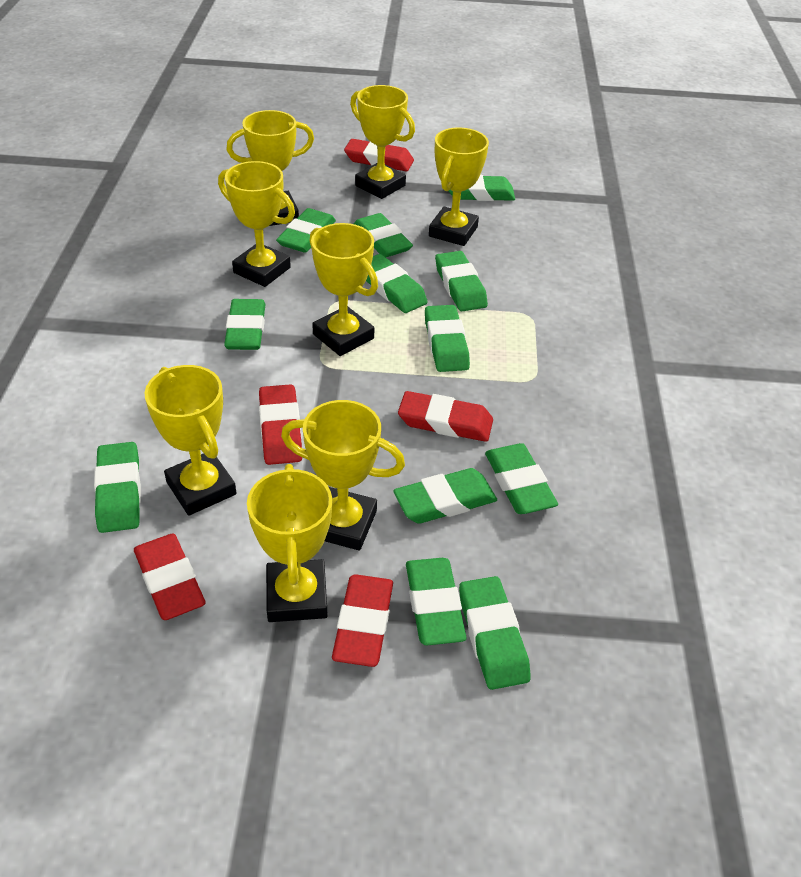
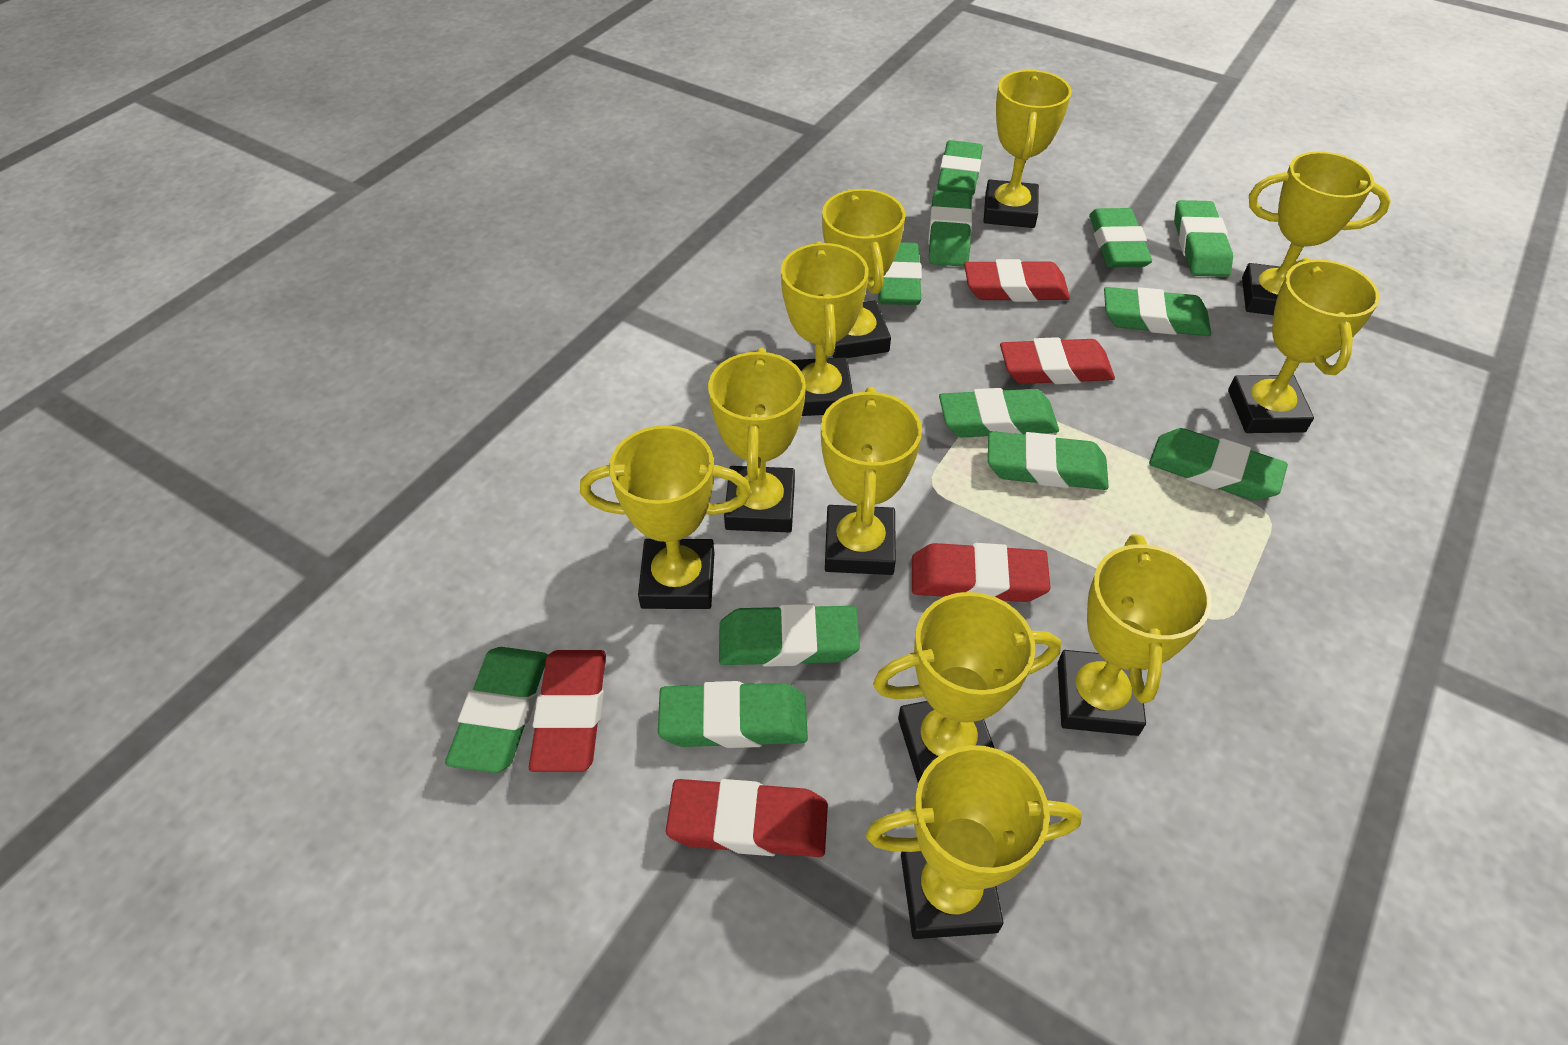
yellow trophy: [145,365,237,516] [218,161,295,287] [226,110,314,226] [247,464,332,622] [281,400,405,550] [310,223,378,356] [350,85,415,199] [429,127,489,246] = 8 -> [580,425,751,609] [708,348,806,532] [781,242,868,416] [821,387,922,575] [822,189,905,358] [866,745,1082,939] [873,592,1061,783] [983,70,1072,228] [1058,534,1212,736] [1228,258,1380,433] [1242,151,1391,315] = 11

